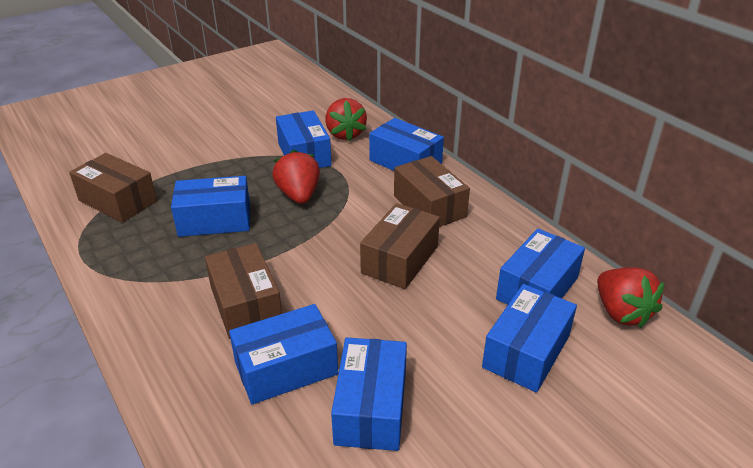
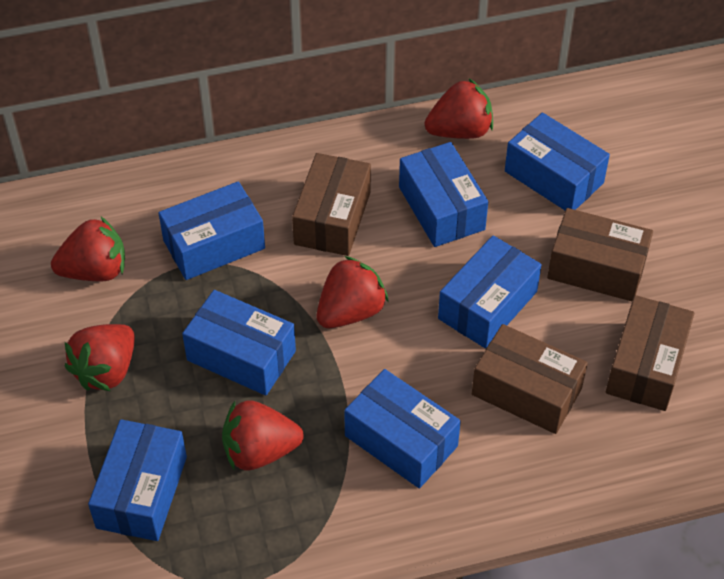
red strawberry: [272,149,320,204] [325,98,367,141] [597,267,665,328] = 3 -> [51,217,125,281] [65,324,135,391] [222,400,304,470] [317,256,389,328] [425,79,493,139] = 5

